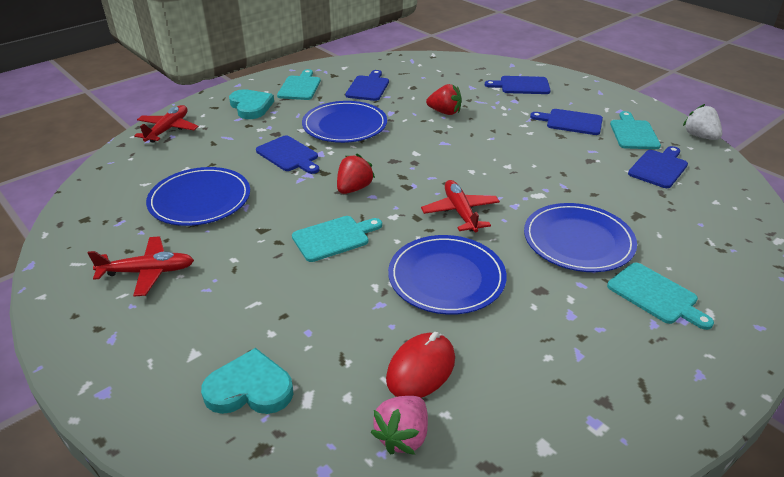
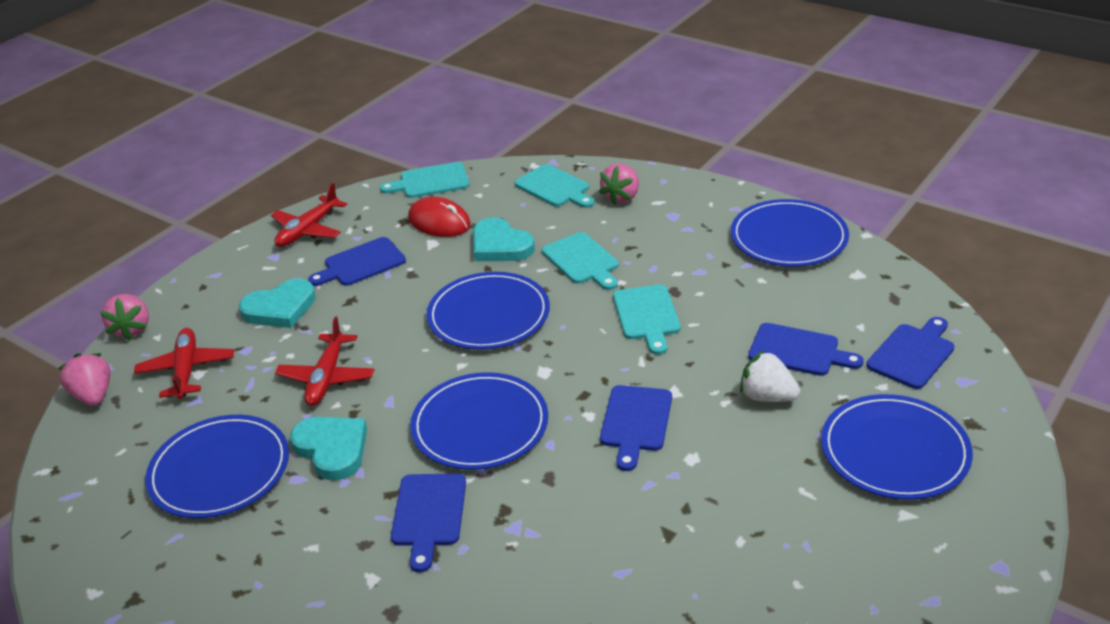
blue plate: [146,167,250,226] [302,101,387,143] [388,235,507,315] [524,203,637,272] = 4 -> [145,415,289,518] [410,372,548,470] [426,272,550,350] [731,199,849,267] [821,394,973,500] = 5
pink strawberry: [370,396,428,455] = 1 -> [58,353,110,406] [100,294,149,340] [599,164,639,205] = 3
red strawberry: [337,154,375,194] [426,84,462,115] = 2 -> none = 0
turquoise heart: [201,348,293,414] [229,89,274,119] = 2 -> [239,279,316,328] [290,417,367,481] [473,217,535,261] = 3

